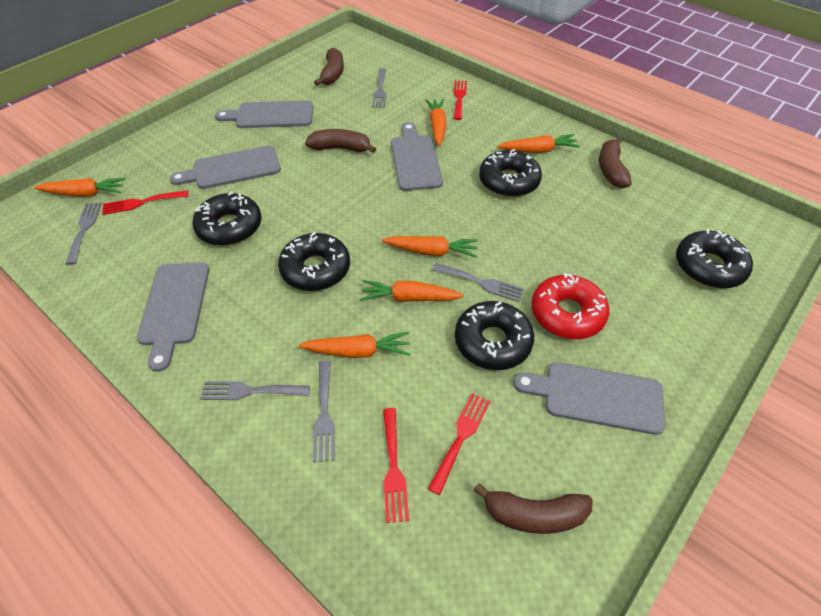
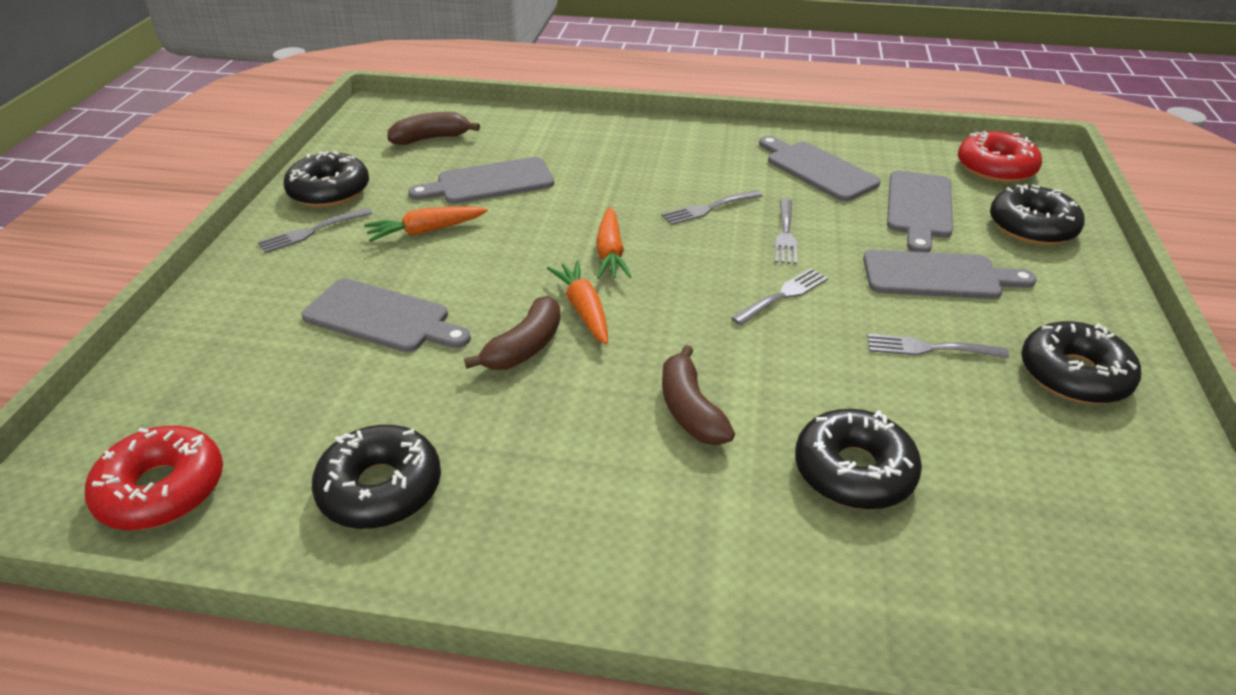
brown banana: [305,129,376,153] [314,48,344,86] [474,483,593,534] [599,137,632,188] = 4 -> [387,112,480,145] [464,296,561,370] [662,345,735,445] = 3
orange carrot: [34,178,126,197] [299,332,410,358] [360,280,464,302] [382,236,478,258] [425,99,447,146] [497,134,580,153] = 6 -> [364,206,488,242] [547,260,608,344] [596,207,631,279] = 3
red donut: [531,273,609,339] = 1 -> [85,426,223,530] [958,131,1042,183] = 2
red fork: [102,190,189,215] [383,408,409,523] [428,393,490,495] [453,80,467,120] = 4 -> none = 0

